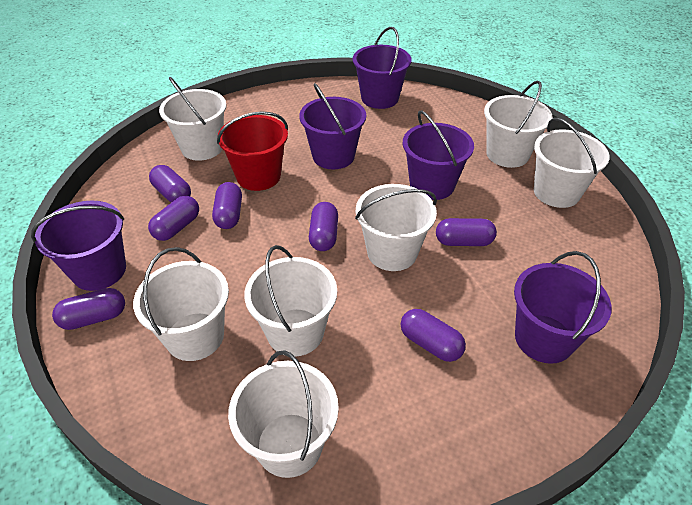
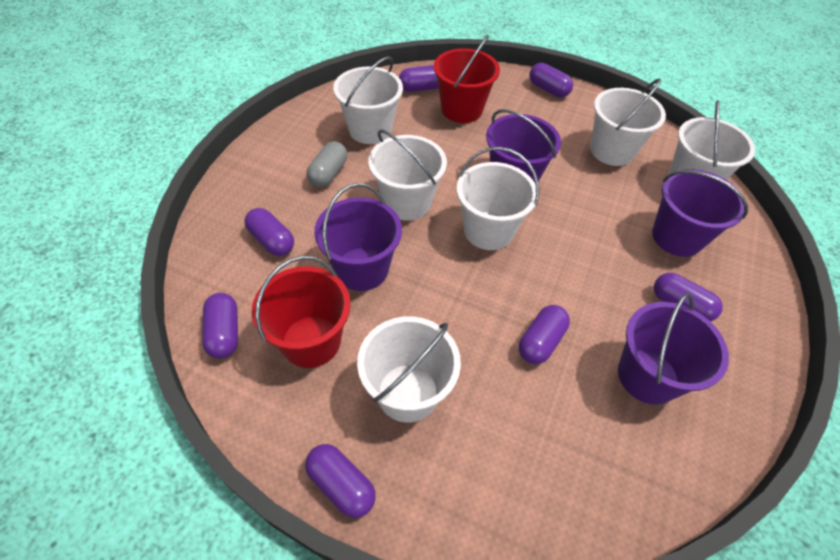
grey capsule: none = 0 -> [307,141,347,187] = 1
purple bucket: [31,201,126,291] [299,83,366,169] [353,27,411,109] [402,110,474,200] [514,251,612,364] = 5 -> [314,183,402,291] [486,109,561,182] [618,293,729,405] [652,169,748,257] = 4
red bucket: [217,111,288,191] = 1 -> [252,256,351,368] [434,35,500,123] = 2
white bucket: [133,247,229,361] [159,77,227,161] [228,350,339,478] [244,245,337,357] [355,184,437,271] [484,80,553,168] [534,118,610,208] = 7 -> [333,56,403,144] [357,316,461,423] [369,130,447,221] [456,147,539,250] [590,78,666,166] [668,100,755,180] = 6

